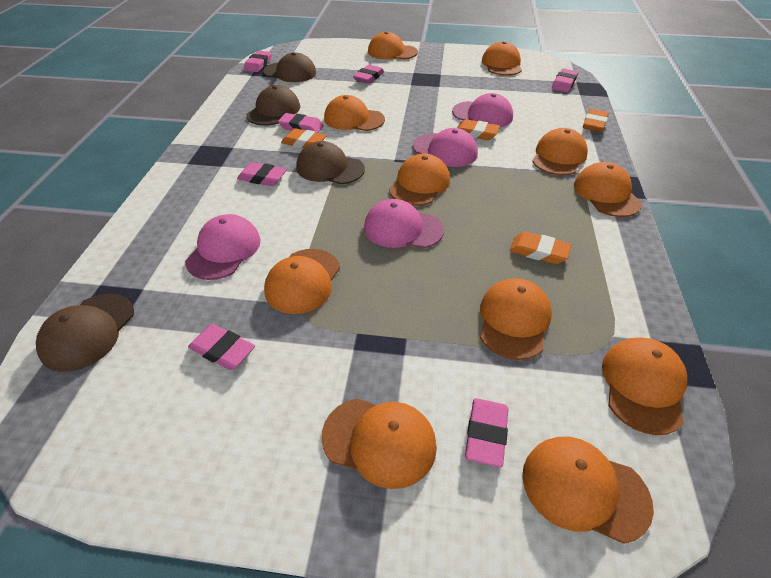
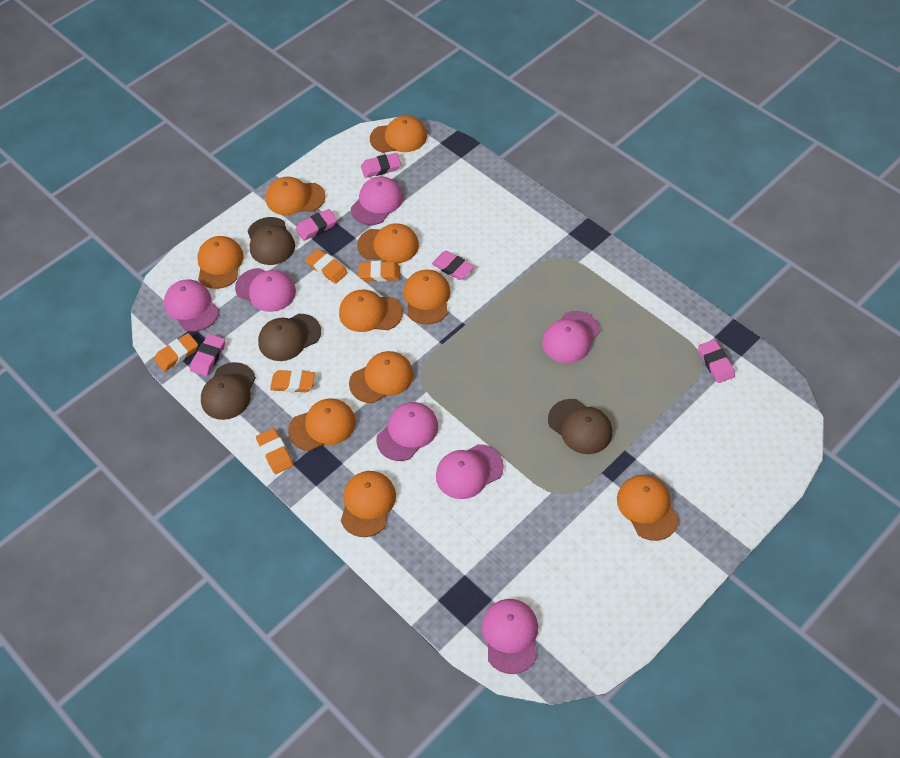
orange cap: [264,249,340,314] [322,398,437,489] [324,95,385,131] [368,32,418,59] [389,153,450,206] [480,278,552,360] [482,41,522,76] [522,437,654,544] [532,128,588,175] [574,162,642,217] [602,338,687,435] = 11 -> [197,236,244,289] [266,177,326,215] [288,398,355,451] [339,289,403,332] [341,471,396,537] [349,351,414,403] [357,223,419,264] [370,115,427,153] [403,270,451,325] [617,475,679,541] = 10
orange eraser: [281,128,327,148] [457,119,500,140] [509,232,572,264] [583,109,609,132] = 4 -> [154,333,198,372] [256,428,293,474] [270,370,315,393] [306,249,348,284] [358,261,400,282] = 5
pink cap: [185,214,261,280] [364,199,444,248] [413,128,478,167] [452,93,513,127] = 4 -> [164,280,219,332] [235,268,296,312] [351,176,403,225] [376,402,438,461] [436,444,504,499] [482,599,538,674] [542,311,600,363] = 7
pink eraser: [188,324,255,370] [237,162,287,186] [244,51,272,72] [278,113,324,133] [353,65,384,84] [465,398,508,467] [552,68,578,92] = 7 -> [190,334,225,376] [295,209,337,241] [361,153,401,178] [432,251,474,280] [698,340,735,383] = 5

